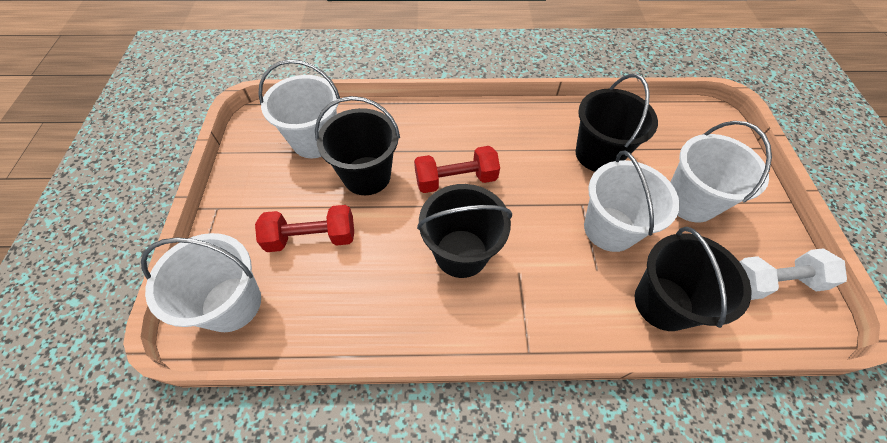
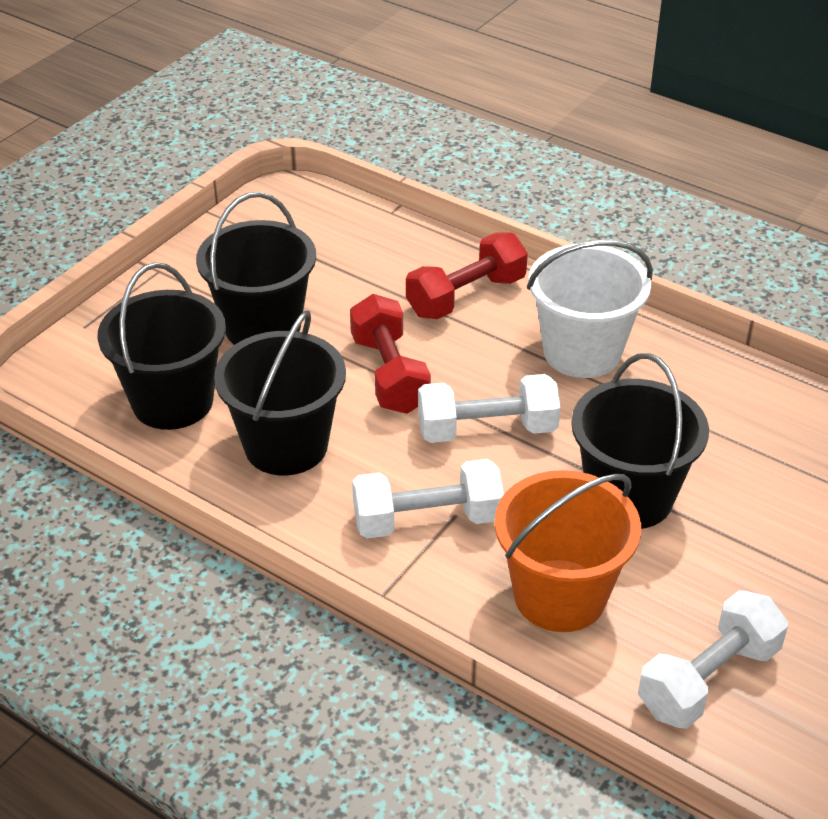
orange bucket: none = 0 -> [494,470,641,632] = 1
white bucket: [141,233,261,332] [258,59,340,158] [584,150,680,252] [671,121,772,223] = 4 -> [527,240,653,378] = 1
white dumbbell: [740,248,847,300] = 1 -> [352,459,504,539] [418,374,561,443] [638,590,788,729] = 3

